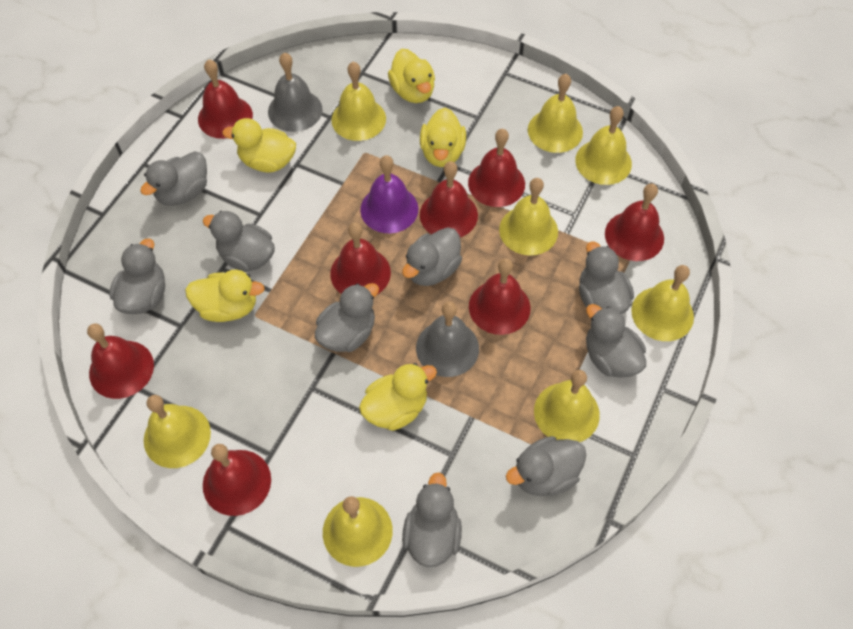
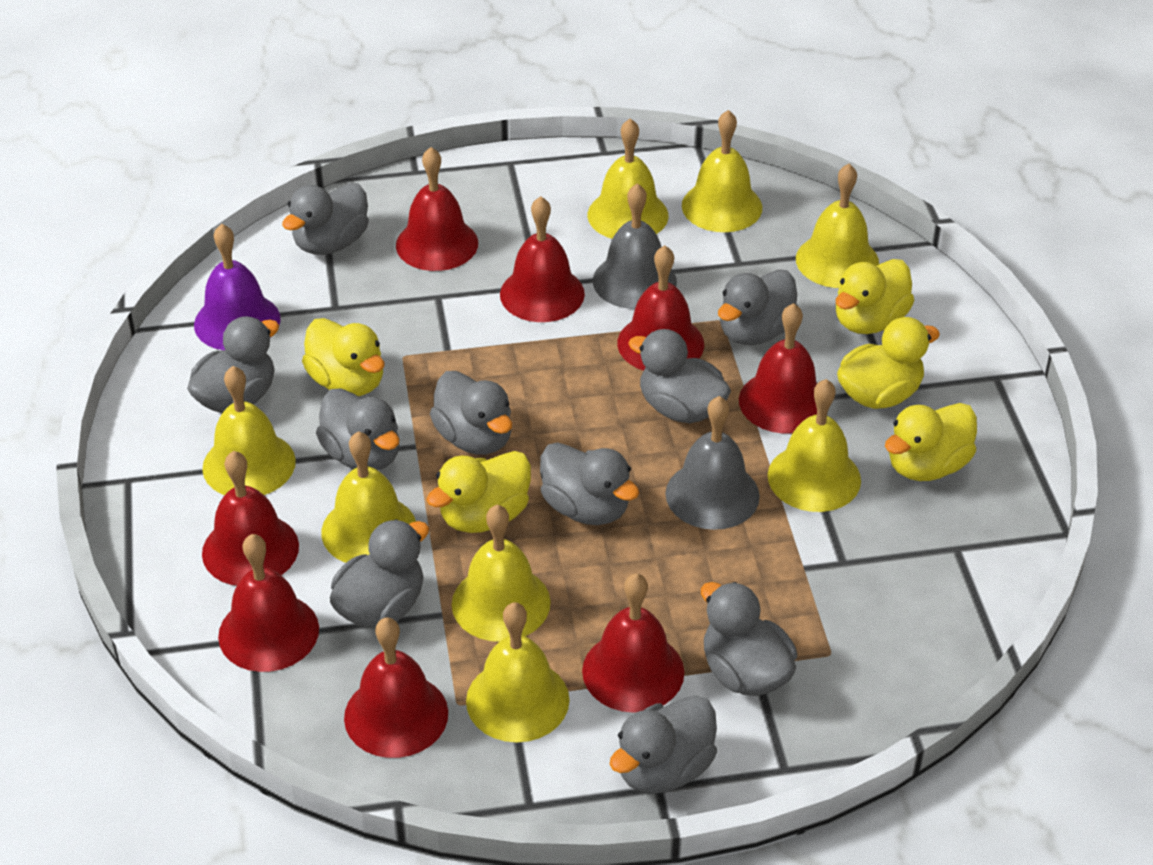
grey duck: [109,238,165,314] [140,151,207,206] [203,211,275,272] [315,283,379,352] [402,227,462,286] [402,472,462,567] [506,436,586,496] [579,242,634,314] [586,304,646,378] = 9 -> [187,316,279,413] [282,183,369,255] [316,388,399,470] [330,519,429,628] [430,371,512,455] [540,442,639,525] [610,695,717,794] [628,329,731,423] [701,582,797,696] [718,269,798,345] = 10

